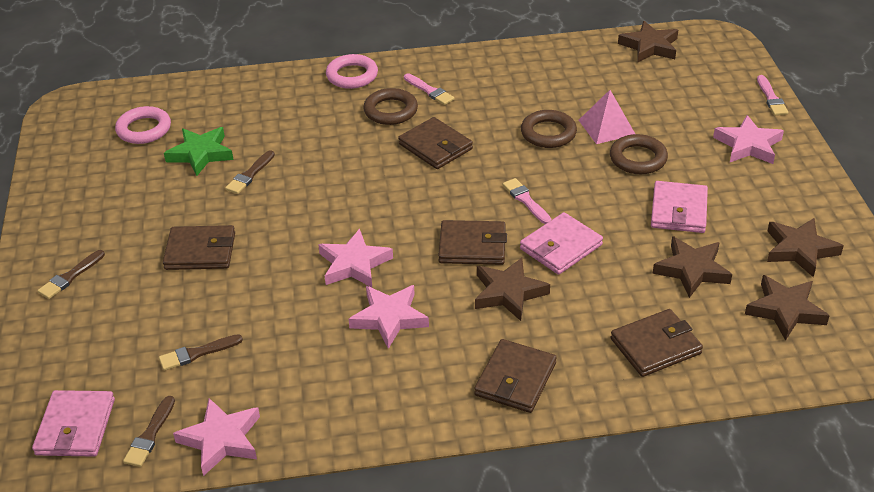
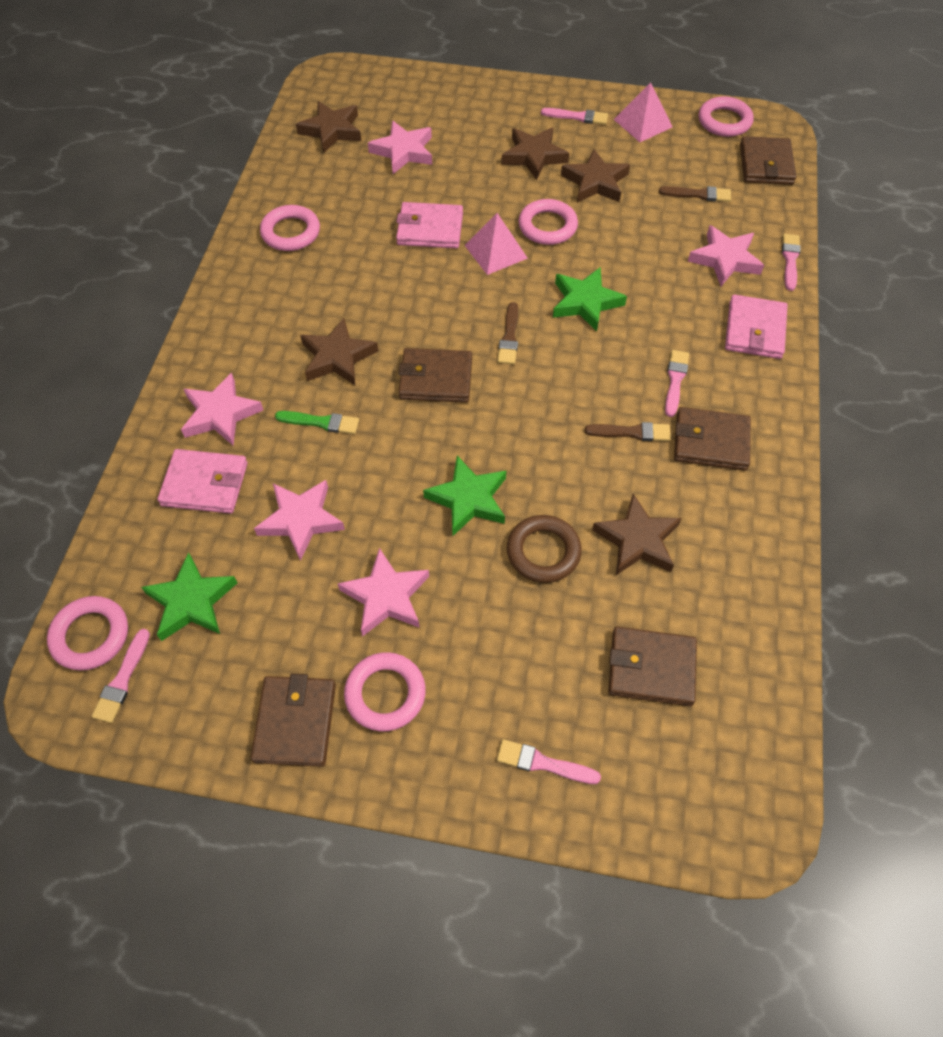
brown brush: [38,250,105,299] [123,396,175,467] [159,334,243,370] [225,150,275,194] = 4 -> [497,302,518,364] [585,422,671,441] [659,186,731,202] = 3
brown ring: [363,88,418,125] [521,110,577,148] [610,134,668,174] = 3 -> [507,515,582,583] = 1
green brush: none = 0 -> [275,411,359,434] = 1
green star: [164,127,233,176] = 1 -> [141,552,237,641] [423,456,506,536] [553,267,627,332] = 3
pink brush: [404,73,455,105] [503,178,551,224] [757,75,788,115] = 3 -> [92,629,150,723] [497,739,601,784] [541,108,608,125] [665,350,689,417] [782,234,801,291] = 5
pink pyramid: [579,90,635,144] = 1 -> [464,213,528,275] [614,83,673,142] = 2
pink ring: [115,106,171,144] [326,54,378,89] = 2 -> [47,596,128,671] [260,205,320,251] [344,652,426,731] [519,199,578,245] [698,96,754,137] = 5
pink star: [173,398,260,476] [318,229,393,288] [349,285,429,349] [713,115,784,164] = 4 -> [181,373,263,446] [254,480,345,561] [338,548,429,637] [368,121,432,174] [688,225,764,286] = 5

